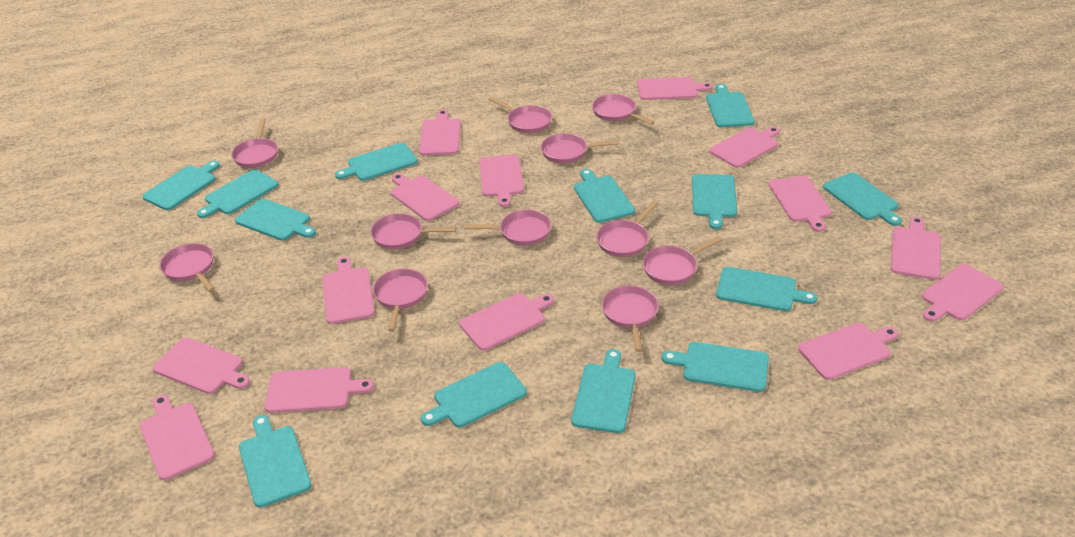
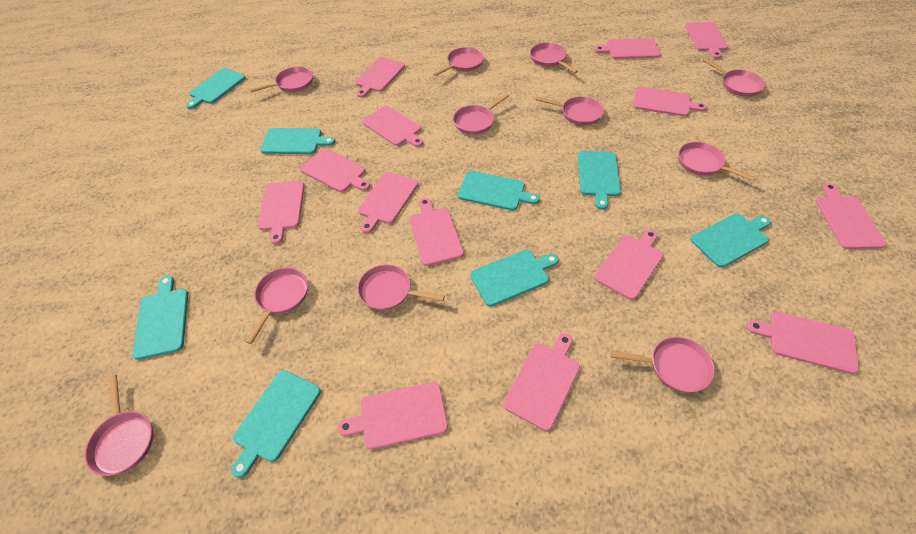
turquoise cutting board: [142,161,220,210] [197,169,278,218] [235,198,316,241] [239,415,311,508] [335,143,418,181] [421,362,527,428] [571,349,636,433] [574,169,635,223] [662,342,769,392] [692,174,737,229] [706,84,755,127] [716,267,817,311] [823,172,902,226] = 13 -> [132,275,188,360] [186,68,246,109] [231,370,321,478] [260,128,335,154] [458,171,540,211] [470,250,559,307] [578,151,621,210] [690,213,771,268] = 8

